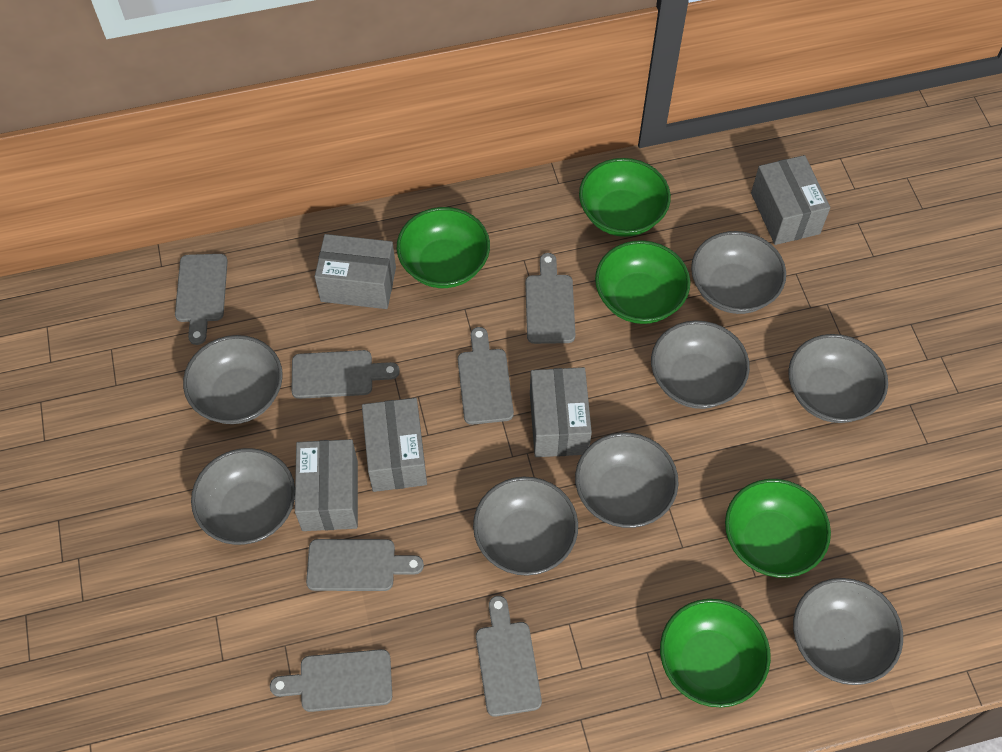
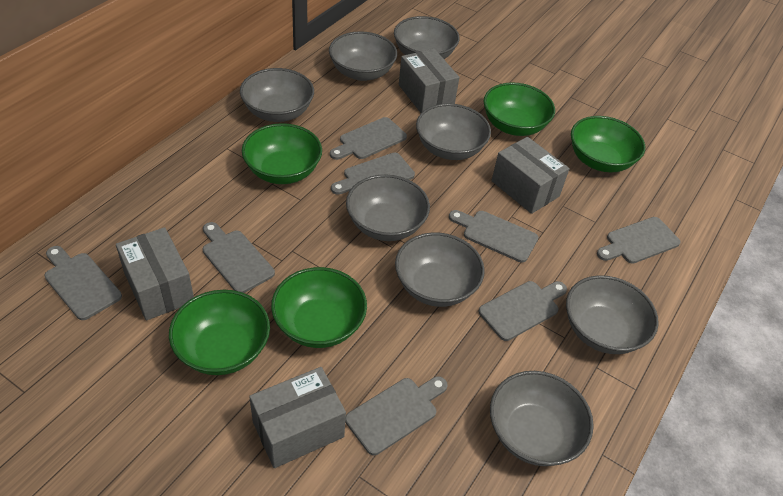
grey box: [295,439,358,531] [315,234,396,309] [362,398,427,492] [530,367,592,457] [751,155,830,245] = 5 -> [116,227,194,321] [249,367,346,468] [399,49,459,113] [491,137,569,214] = 4
grey cutting board: [175,254,228,345] [270,649,392,712] [292,350,400,399] [306,539,424,591] [458,327,514,425] [476,596,542,717] [525,253,575,344] = 7 -> [44,246,122,320] [203,222,275,293] [330,117,407,160] [331,153,415,195] [345,376,448,455] [449,210,538,263] [479,281,567,341] [597,217,681,264] = 8

